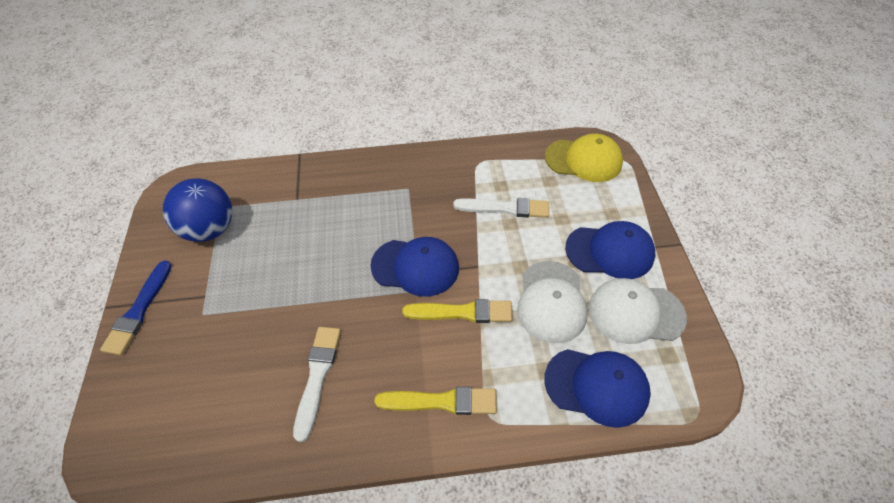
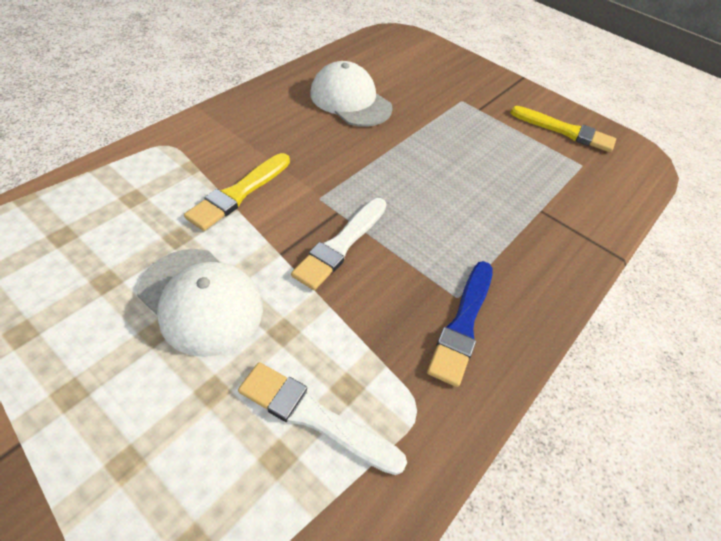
blue ball: [163,178,232,242] = 1 -> none = 0
blue cap: [370,237,459,297] [544,349,651,428] [565,221,655,279] = 3 -> none = 0
yellow cap: [545,133,623,182] = 1 -> none = 0

